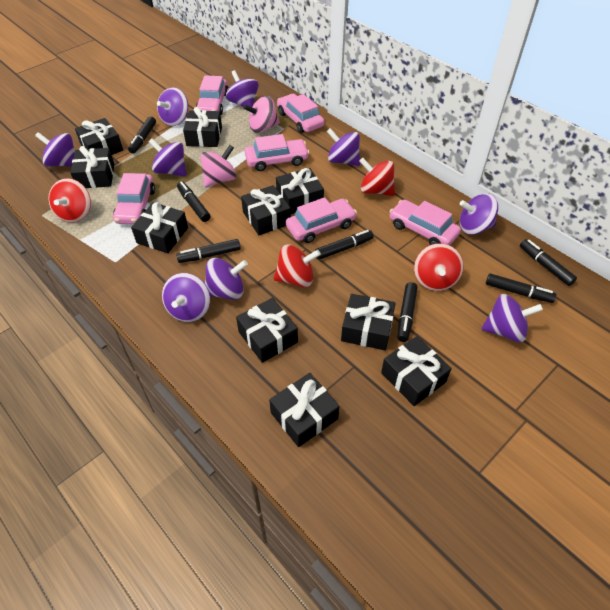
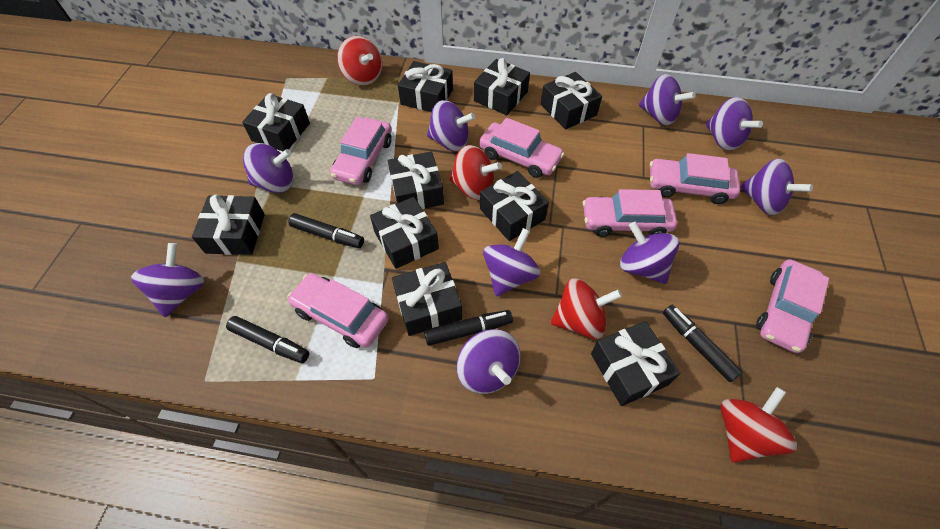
black marker: [128,116,156,154] [176,239,241,263] [177,182,211,222] [315,230,374,260] [398,282,418,342] [486,273,556,303] [520,239,577,286] = 7 -> [226,316,309,363] [288,213,364,248] [424,310,513,346] [663,305,743,382] = 4
pink spinning top: [201,145,236,187] [243,96,280,133] = 2 -> none = 0

